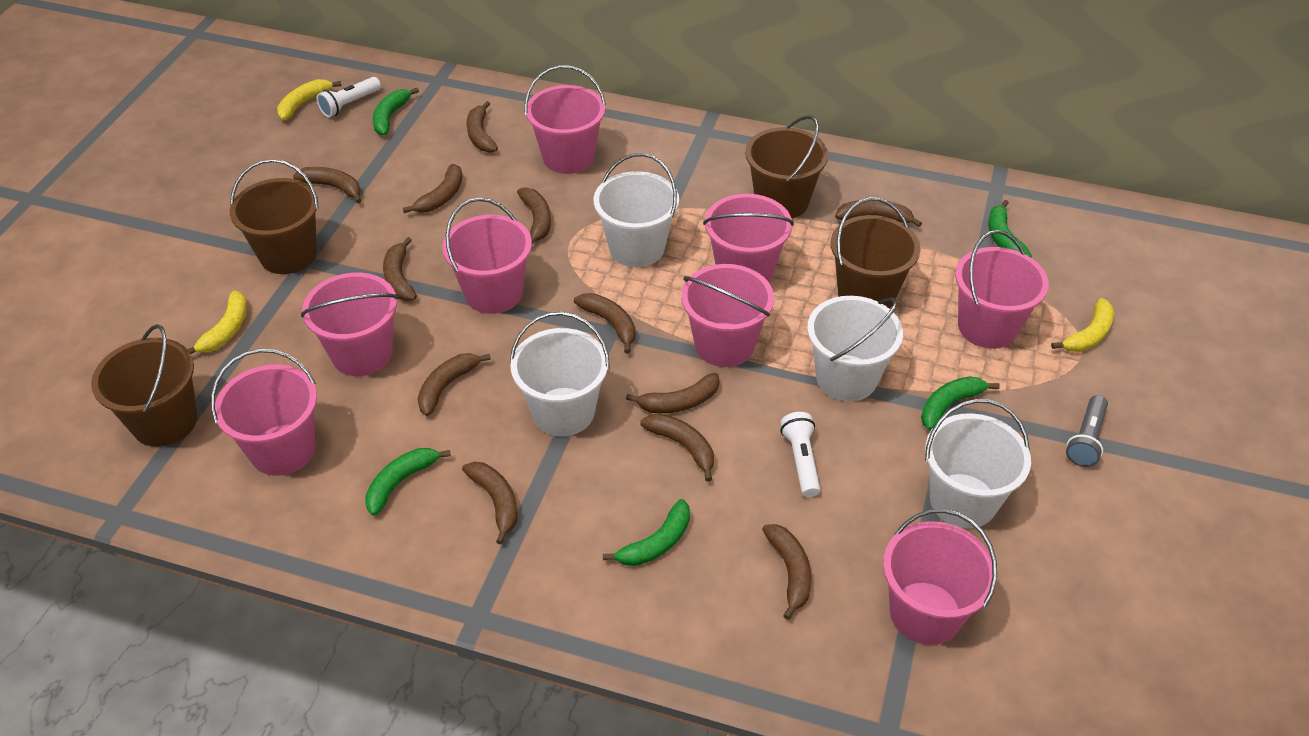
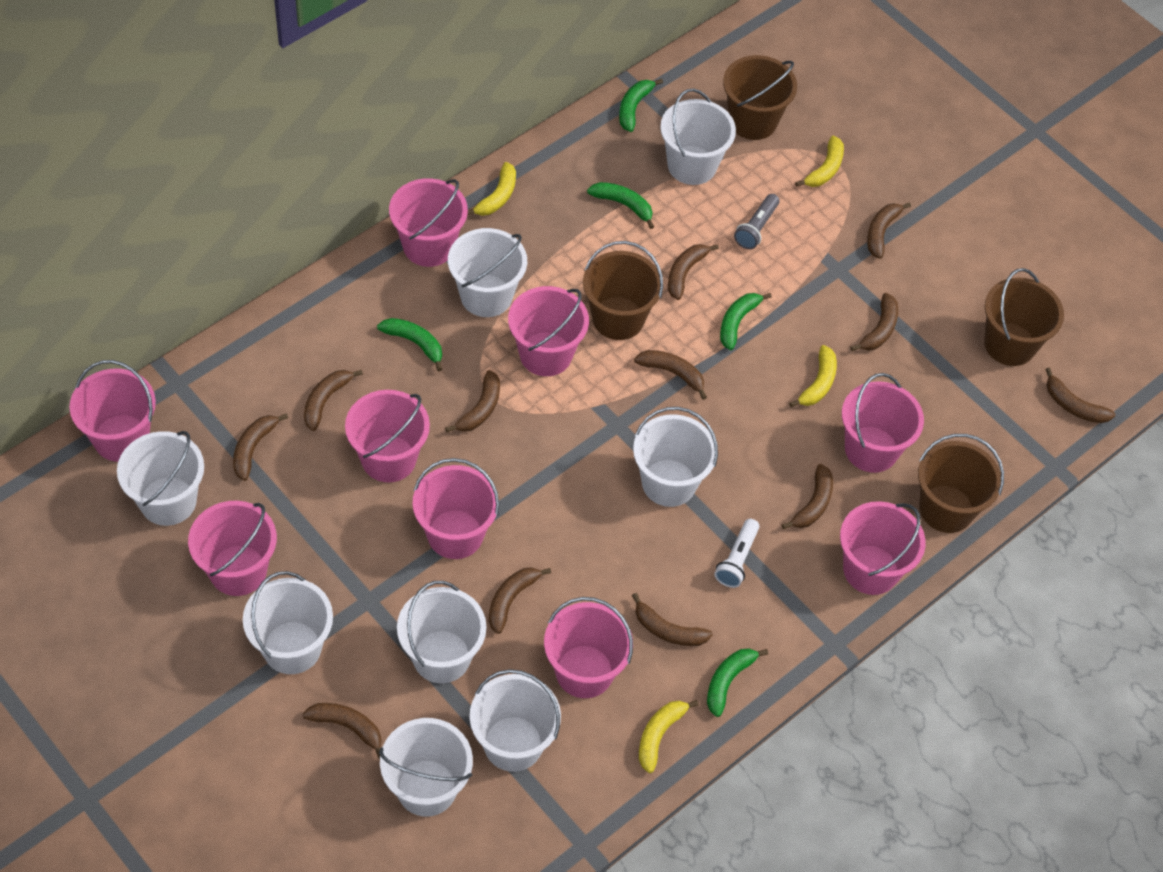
pink bucket: [211,349,317,476] [301,273,398,376] [442,198,532,314] [524,65,606,174] [681,264,774,367] [703,194,794,282] [883,509,997,645] [955,230,1049,349] = 8 -> [69,360,156,462] [188,501,277,596] [345,390,430,482] [389,178,468,267] [413,458,499,559] [508,286,589,376] [544,597,633,698] [840,501,926,595] [842,373,924,473] = 9
white bucket: [510,312,610,436] [594,153,679,267] [807,296,903,401] [925,399,1031,528] = 4 -> [117,431,204,526] [243,571,333,674] [379,718,473,817] [397,581,486,683] [448,228,527,317] [470,669,561,772] [633,407,718,507] [660,89,736,185] = 8
white flashlight: [317,77,381,117] [780,412,820,497] = 2 -> [714,519,759,588] = 1
yellow banana: [187,291,247,354] [277,79,341,120] [1051,298,1114,352] = 3 -> [467,162,516,216] [639,700,699,773] [789,345,837,407] [795,135,844,187] = 4

